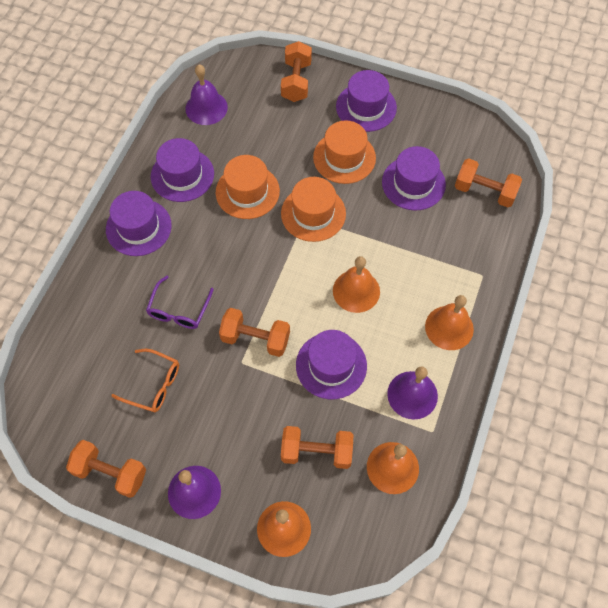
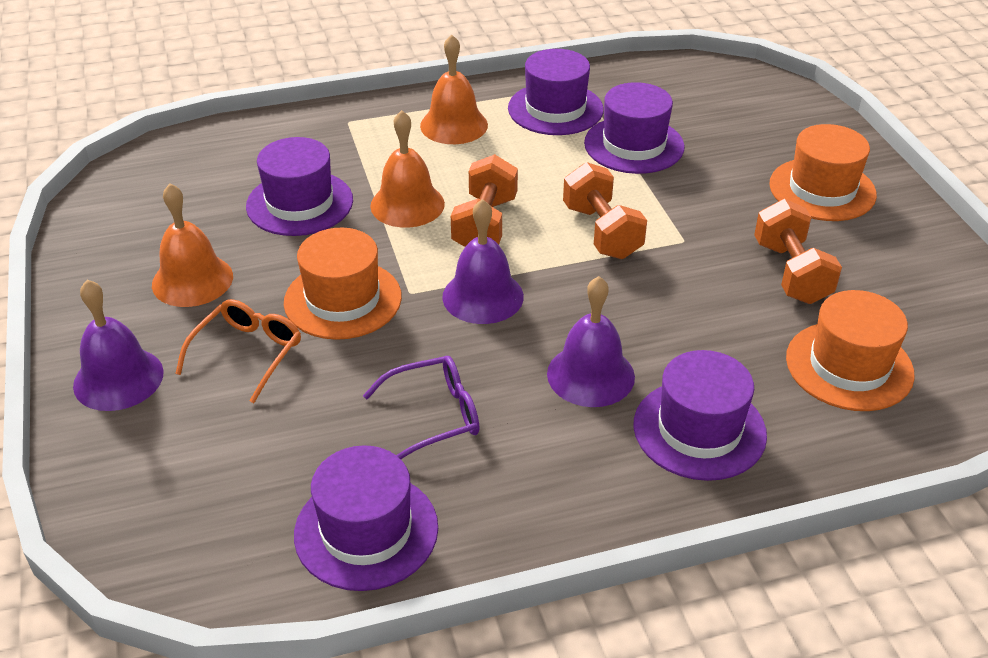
orange bell: [257,501,311,557] [333,256,380,313] [367,442,419,494] [425,295,474,350] = 4 -> [152,183,233,307] [370,110,445,228] [420,34,488,144] = 3
orange dumbbell: [66,440,146,498] [219,308,290,357] [281,41,312,102] [281,426,353,469] [455,158,522,207] = 5 -> [451,154,518,247] [563,162,647,259] [754,199,842,304] = 3

